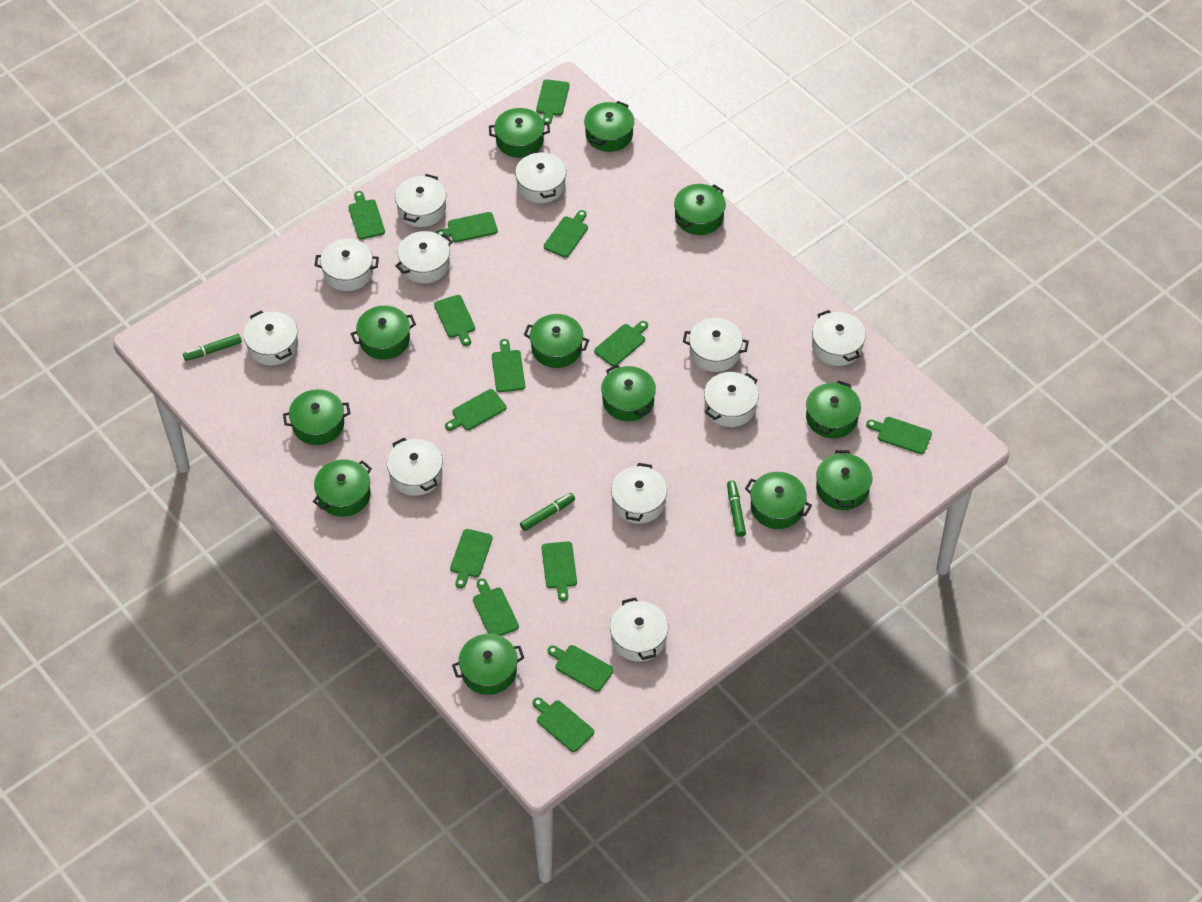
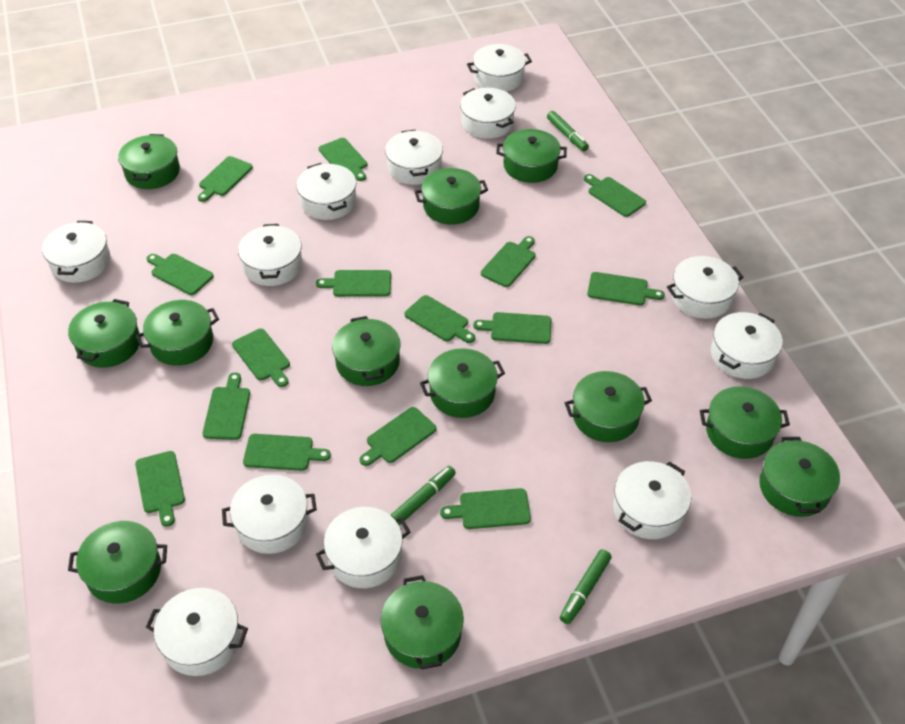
green cutting board: [348,191,385,239] [434,295,475,346] [436,212,498,242] [445,389,506,431] [450,529,493,588] [473,578,519,636] [492,339,525,392] [532,697,594,752] [536,79,569,124] [542,541,577,601] [544,210,588,258] [547,645,614,692] [594,321,648,366] [866,417,932,454] = 14 -> [135,451,185,527] [146,254,214,295] [198,156,253,202] [202,372,250,440] [232,328,290,387] [243,434,331,471] [316,270,391,297] [319,138,367,181] [360,407,436,466] [404,295,475,343] [440,488,531,529] [473,312,552,344] [481,236,536,287] [584,174,646,217] [587,272,665,306] = 15
white pot: [244,310,298,366] [315,239,379,291] [387,438,443,496] [395,174,446,227] [395,231,453,283] [515,150,566,203] [610,597,668,661] [611,463,667,524] [683,318,749,372] [704,372,759,427] [812,310,866,366] = 11 -> [42,221,110,283] [146,588,248,676] [222,475,317,554] [238,224,302,286] [296,163,356,220] [316,507,410,588] [385,130,443,185] [460,88,516,139] [467,44,532,92] [613,461,691,539] [667,256,744,319] [711,312,783,379] = 12

